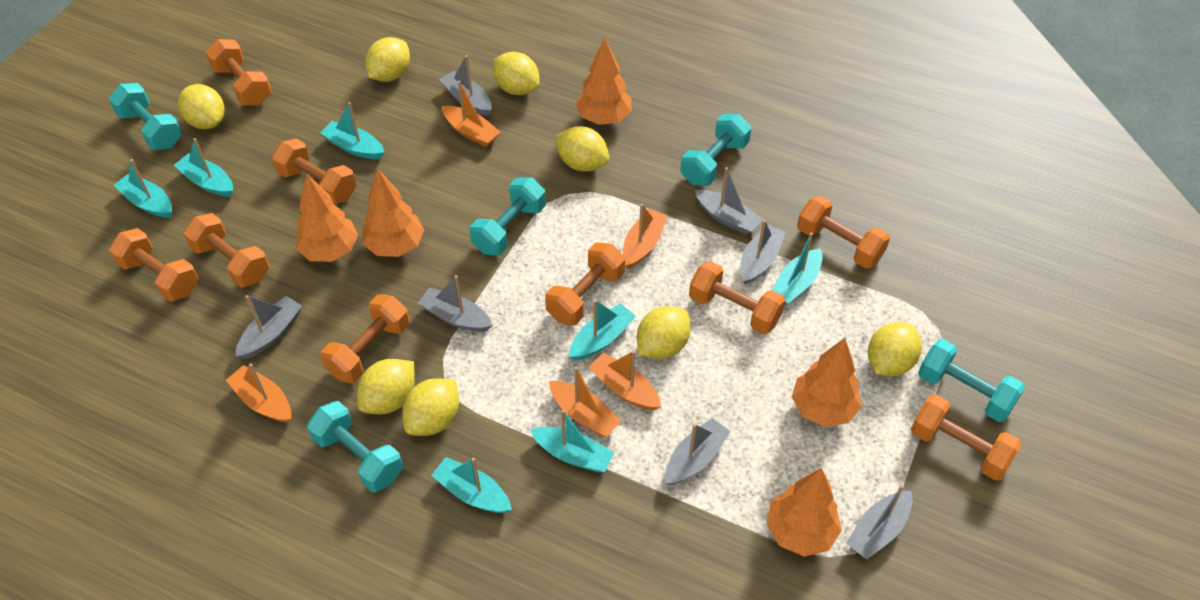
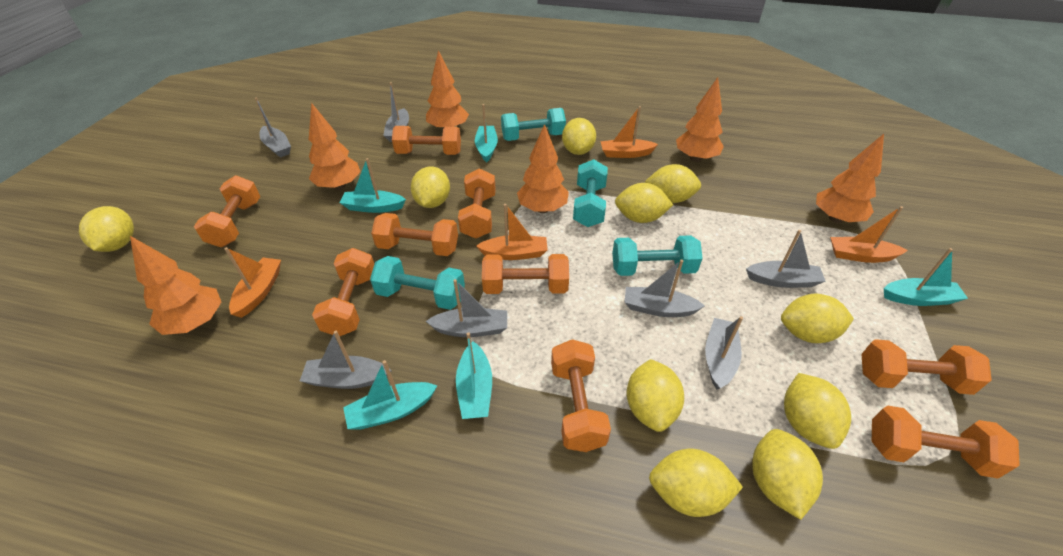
orange boat: [226,363,291,423] [442,80,501,147] [549,367,622,437] [589,351,661,410] [623,204,668,269] = 5 -> [224,247,281,318] [476,204,548,260] [600,106,658,158] [830,206,908,263] = 4
orange tree: [296,174,358,262] [362,169,424,257] [576,38,632,125] [766,468,842,557] [792,338,862,427] = 5 -> [130,236,221,335] [309,103,361,190] [426,50,469,128] [517,124,569,213] [676,78,724,162] [816,134,884,223] = 6
turquoise boat: [114,159,172,218] [174,138,233,197] [320,102,384,159] [431,457,512,513] [530,410,615,473] [569,299,636,360] [772,232,823,305] = 7 -> [340,158,406,213] [343,360,438,430] [456,332,492,419] [475,104,498,163] [884,248,968,306] = 5
turquoise dumbbell: [109,83,182,150] [307,401,403,492] [470,177,546,256] [681,114,751,186] [918,339,1025,422] = 5 -> [370,256,465,310] [501,108,566,141] [573,159,608,227] [612,235,703,276] = 4
yellow lemon: [178,84,225,129] [357,359,415,414] [366,37,410,82] [402,378,459,436] [493,52,540,95] [555,126,609,172] [637,306,691,359] [868,322,922,376] = 8 -> [79,206,134,252] [411,166,450,208] [562,118,596,155] [615,183,673,223] [627,359,684,432] [645,164,701,203] [649,449,743,517] [752,429,823,520] [781,294,854,343] [784,373,851,449] = 10

